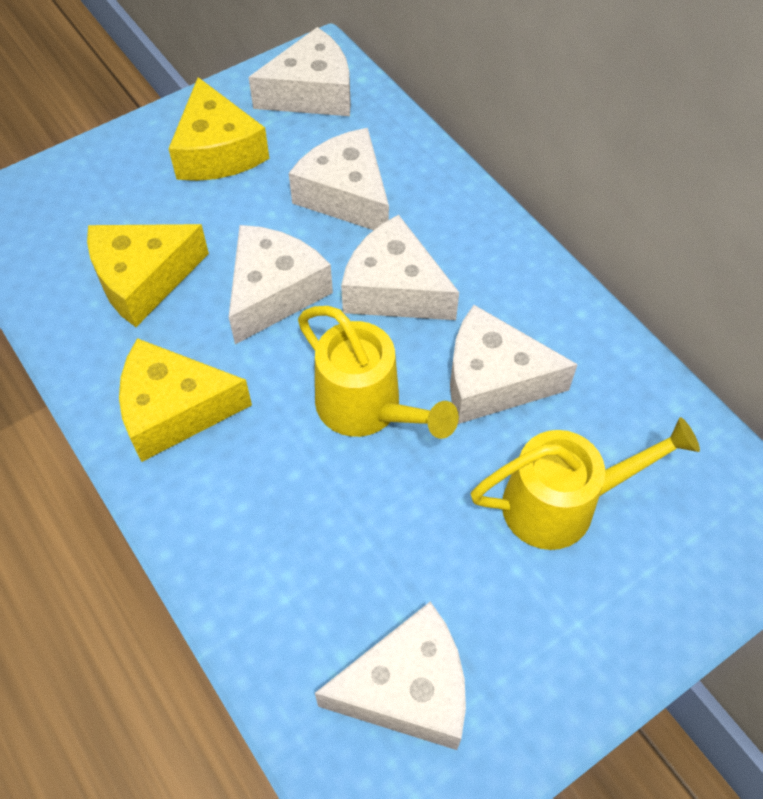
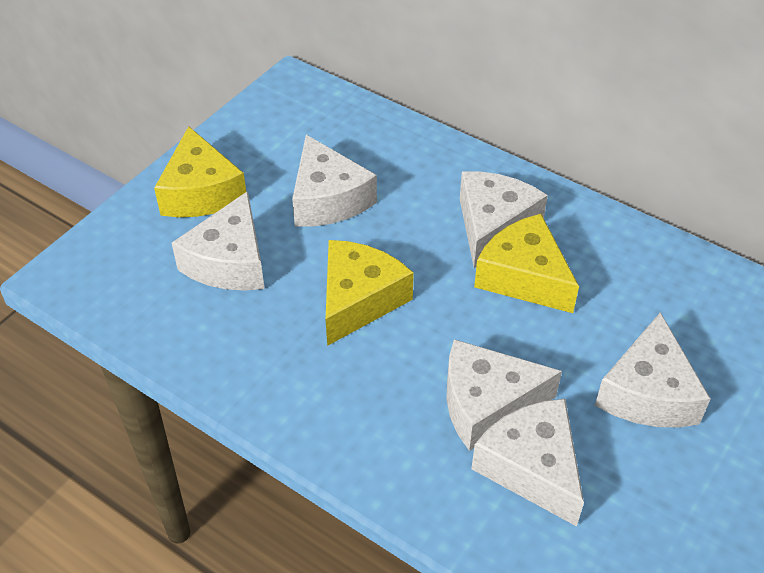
yellow watering can: [298,306,459,439] [471,417,700,550] = 2 -> none = 0

